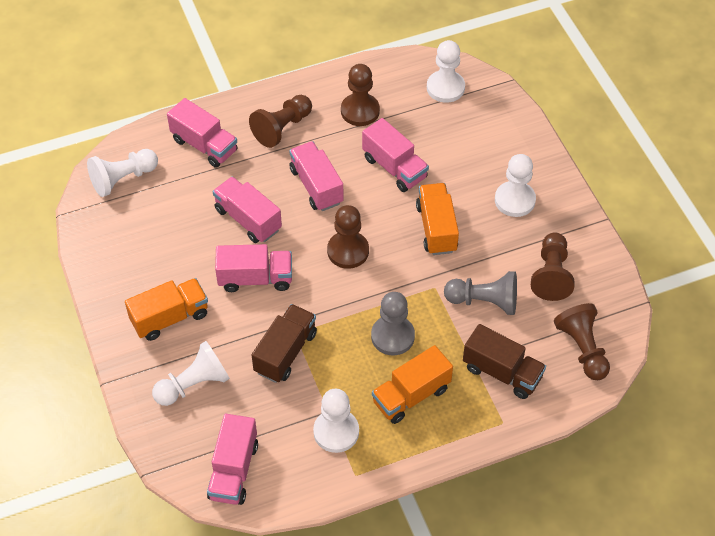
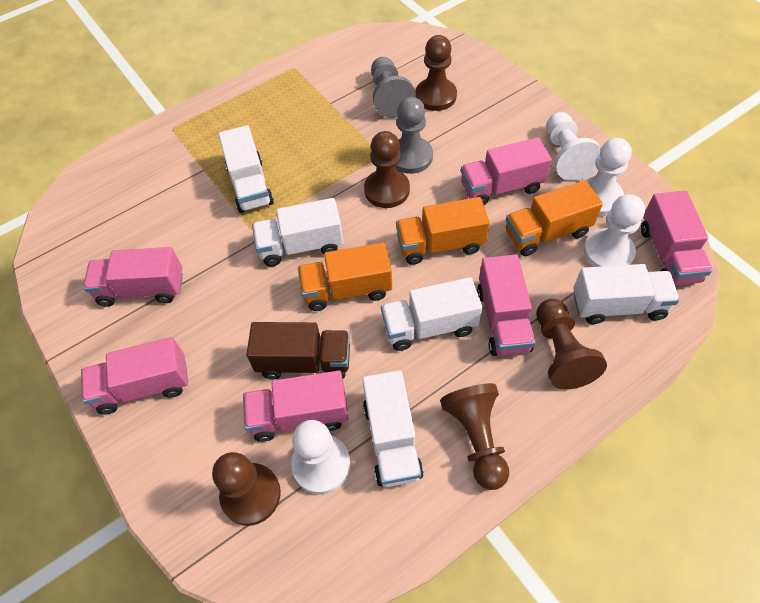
brown truck: [252,304,317,383] [463,324,546,399] = 2 -> [246,322,350,379] = 1
white pawn: [87,149,158,197] [152,341,230,406] [313,389,359,453] [427,40,465,103] [495,154,536,217] = 5 -> [291,420,351,494] [546,112,601,181] [580,138,632,216] [583,194,645,267] = 4
white truck: none = 0 -> [218,125,274,213] [252,198,343,266] [362,370,424,487] [381,277,482,351] [573,264,680,324] = 5

